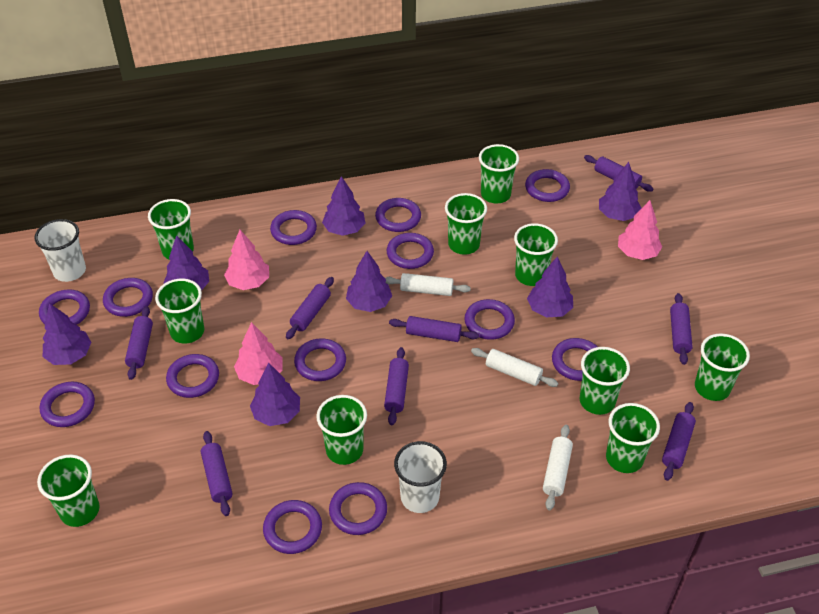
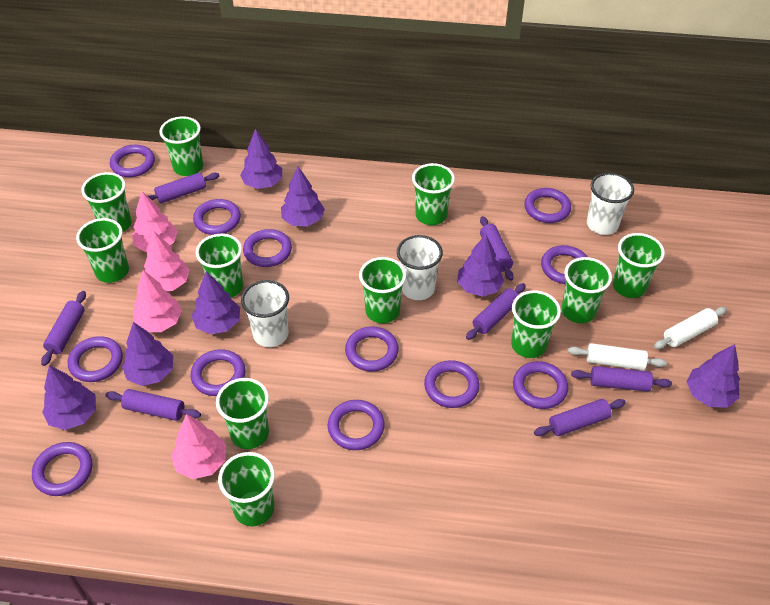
green cup: [37,455,100,527] [148,199,194,260] [155,279,204,344] [316,395,367,465] [445,193,487,255] [479,144,519,204] [514,223,558,286] [580,347,630,415] [606,403,660,473] [695,333,750,401] = 10 -> [76,218,129,283] [81,172,132,232] [159,116,203,176] [196,234,243,298] [216,378,269,449] [218,452,275,526] [359,257,406,323] [412,163,455,225] [511,290,561,358] [561,257,612,323] [613,233,665,298] = 11
pink tree: [224,230,269,290] [234,322,283,385] [618,200,662,260] = 3 -> [132,191,178,252] [133,270,182,332] [144,230,190,291] [171,414,226,479] = 4
purple ring: [39,289,90,325] [40,382,95,427] [103,278,153,317] [166,354,219,398] [263,500,322,554] [270,210,317,245] [294,338,346,381] [329,482,387,535] [375,198,421,232] [387,233,434,269] [464,299,515,340] [525,169,570,202] [552,338,598,381] = 13 -> [32,442,93,496] [68,336,123,382] [110,145,155,177] [191,349,246,396] [193,199,241,235] [243,229,292,267] [328,400,385,450] [345,326,399,372] [424,360,479,408] [513,361,568,409] [524,188,571,223] [541,245,588,284] = 12
purple rolling pin: [125,306,153,380] [201,431,233,516] [286,277,334,339] [384,347,409,425] [389,316,479,342] [584,155,653,192] [662,402,696,481] [670,293,693,365] = 8 -> [41,291,86,366] [105,389,201,421] [148,173,219,203] [466,283,526,340] [480,216,514,281] [534,399,626,436] [571,366,672,392] = 7
white cup: [35,219,86,282] [394,441,447,513] = 2 -> [241,280,289,347] [397,235,443,300] [587,172,634,235] = 3
white rolling pin: [385,273,471,296] [471,348,558,387] [543,425,573,510] = 3 -> [568,343,667,370] [654,307,727,349] = 2

